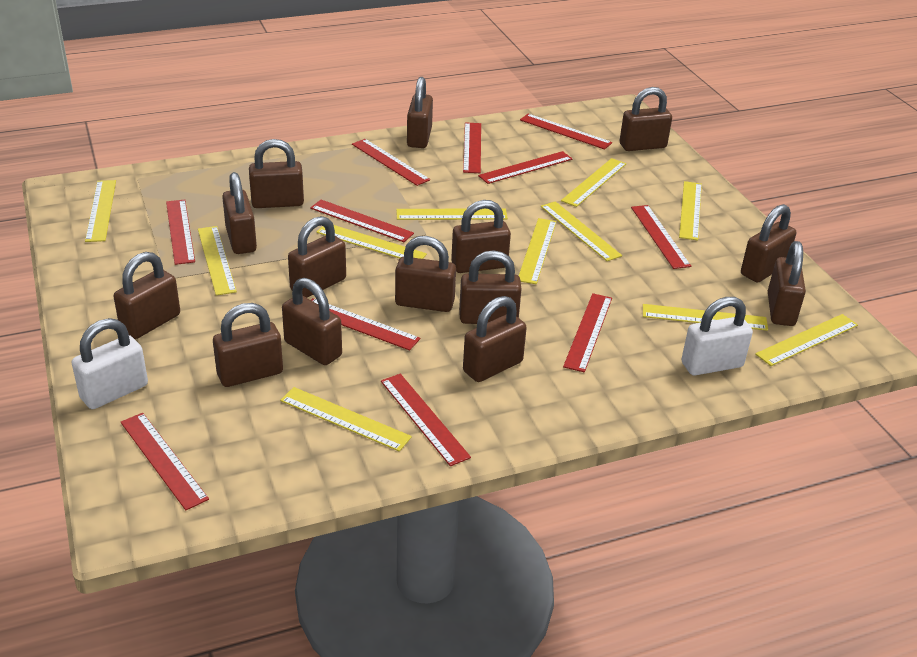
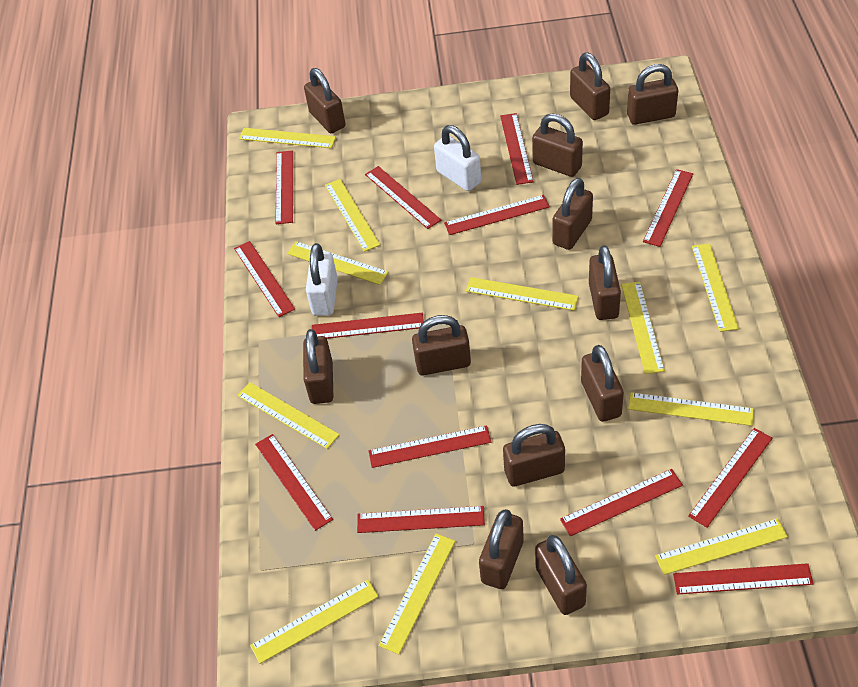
brown padlock: [114,252,180,339] [213,303,283,387] [222,172,257,254] [249,139,304,208] [282,278,342,365] [288,216,346,298] [395,236,456,312] [407,77,433,148] [451,200,511,273] [459,250,522,324] [463,296,527,382] [620,87,672,151] [741,204,796,283] [768,241,806,326] = 14 -> [303,329,333,404] [304,68,345,133] [412,315,471,376] [479,509,524,589] [503,424,565,486] [532,113,583,177] [535,535,587,615] [553,178,593,250] [570,53,610,120] [581,345,624,422] [589,245,621,320] [627,64,678,125] = 12
red ruler: [121,413,209,511] [166,200,195,265] [310,200,414,242] [311,298,420,351] [352,139,430,186] [381,374,471,466] [463,122,481,173] [478,151,572,184] [520,114,612,150] [563,293,612,372] [631,205,691,269] = 11 -> [234,241,295,317] [255,434,333,531] [276,150,293,224] [312,313,424,339] [357,506,485,533] [365,166,441,229] [369,425,491,468] [444,195,550,235] [500,113,534,185] [560,469,683,536] [643,169,693,247] [673,563,814,595] [688,428,773,527] = 13

